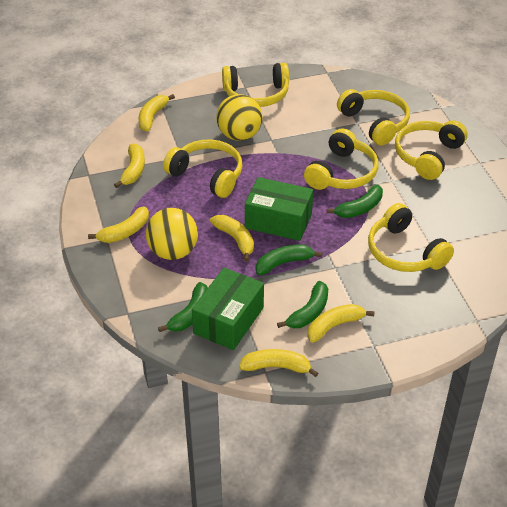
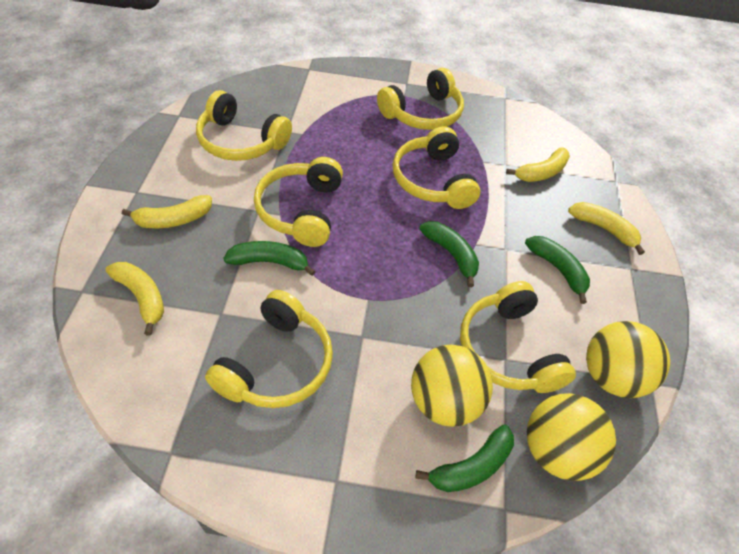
green box: [192,268,264,350] [245,177,313,241] = 2 -> none = 0
yellow ball: [146,208,198,260] [216,94,263,141] = 2 -> [411,345,493,427] [527,393,616,481] [586,321,670,398] = 3
yellow banana: [88,206,149,243] [114,143,145,188] [139,94,175,131] [210,215,254,261] [239,349,318,377] [308,304,375,343] = 6 -> [106,262,164,335] [122,195,212,228] [506,147,570,182] [568,202,645,255] = 4

